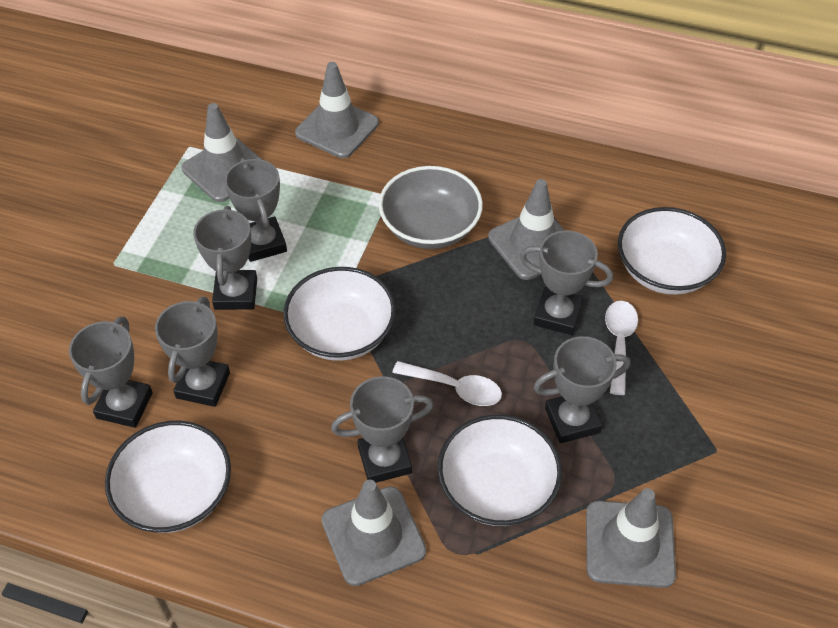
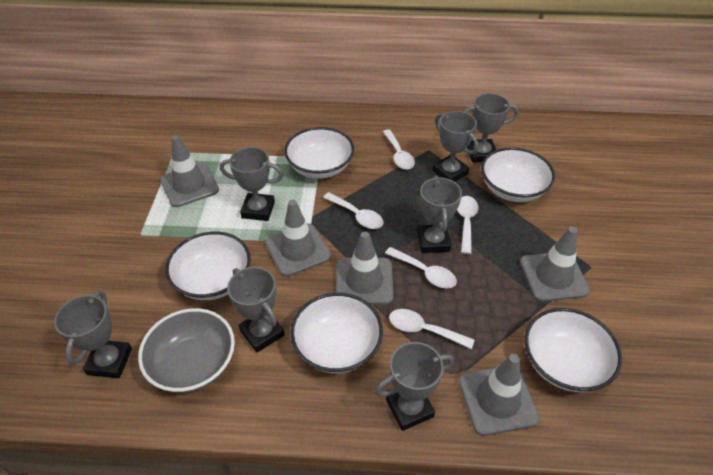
white bowl: [105,421,231,533] [283,267,396,361] [438,415,562,526] [618,207,726,295] = 4 -> [165,232,251,300] [284,127,354,179] [290,293,383,373] [481,147,555,202] [525,308,622,392] = 5
white spoon: [392,361,502,406] [605,301,638,395] = 2 -> [323,192,384,229] [383,129,415,170] [385,247,457,288] [389,309,474,349] [457,196,479,254] = 5

